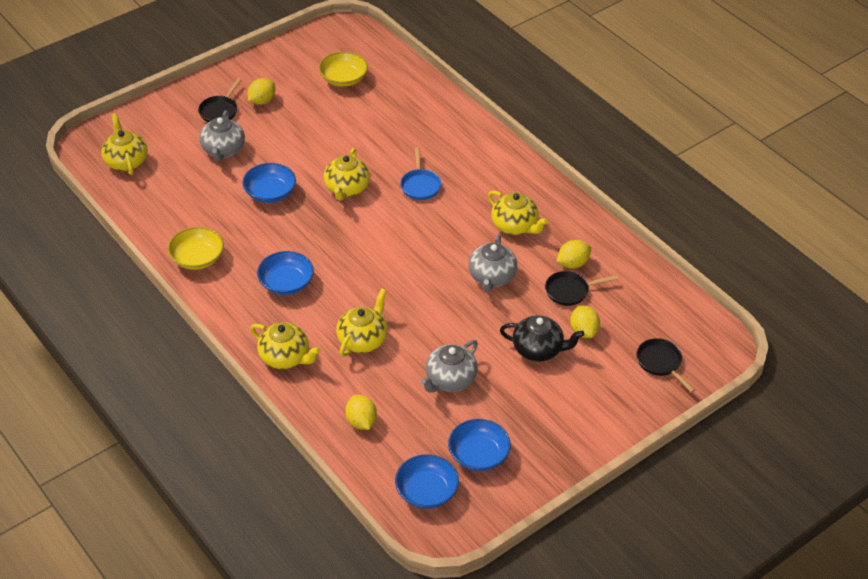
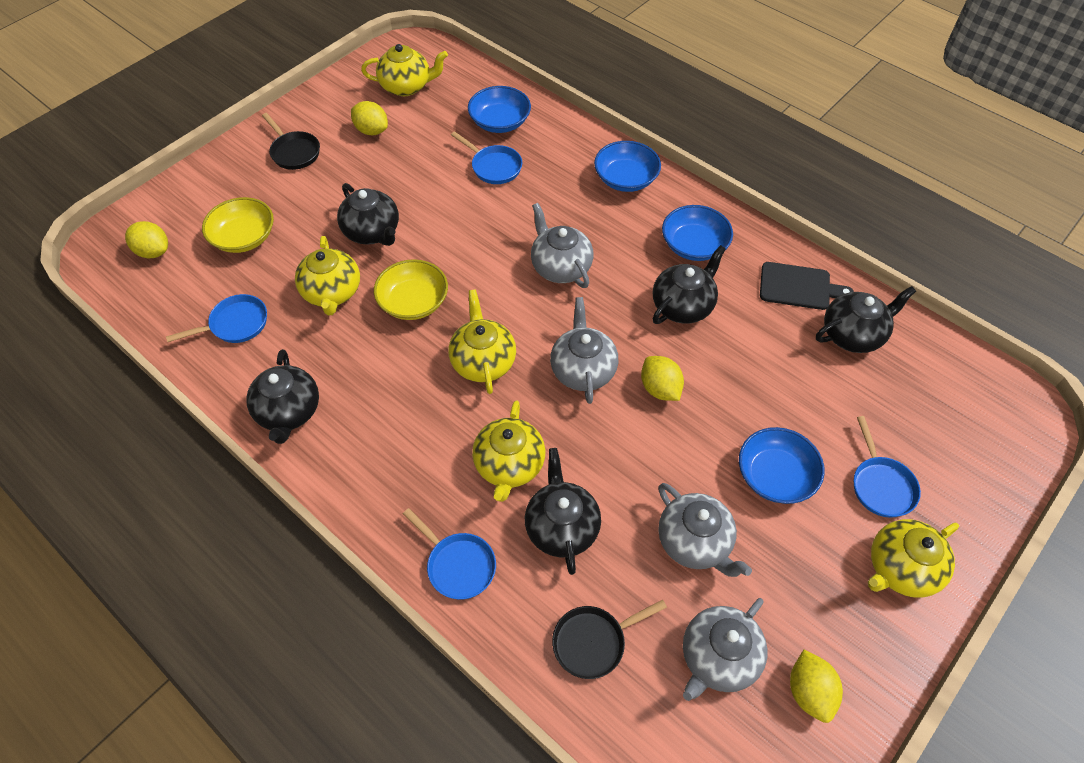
black cutting board: none = 0 -> [760,262,854,310] = 1
black pan: [198,78,242,123] [545,271,618,306] [637,338,695,393] = 3 -> [262,113,320,170] [552,600,667,679] = 2
black teapot: [500,315,584,362] = 1 -> [246,349,319,444] [337,183,399,246] [525,448,601,575] [653,245,726,324] [816,286,916,353] = 5
blue pan: [400,147,441,200] = 1 -> [166,294,267,343] [403,508,496,600] [451,131,522,184] [854,416,921,518] = 4
grey teapot: [200,110,245,162] [421,340,478,392] [468,234,517,292] = 3 -> [531,203,593,288] [550,297,618,404] [658,483,752,577] [683,598,768,701] = 4

